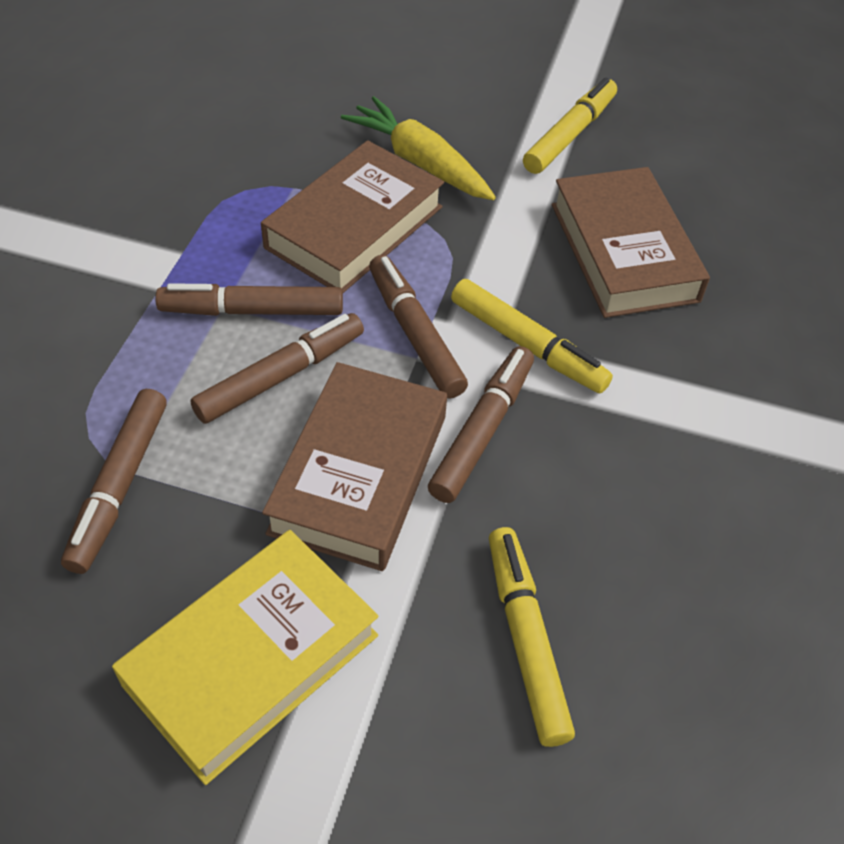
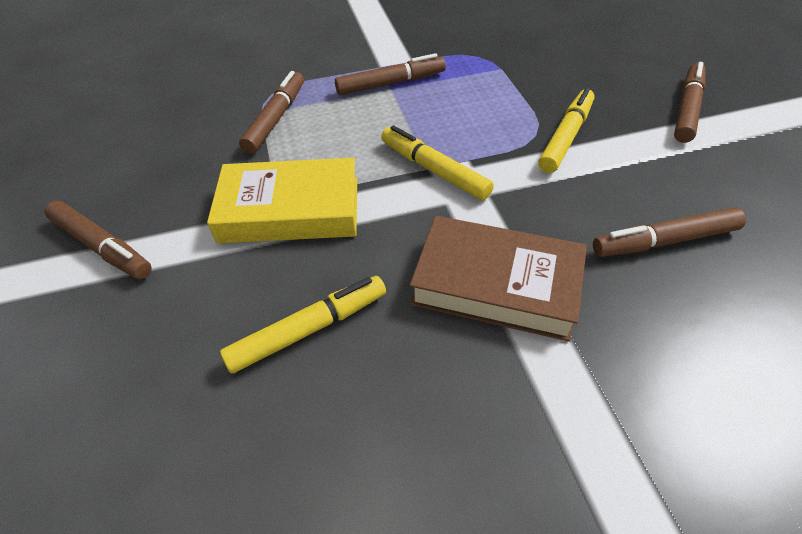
brown book: [261,140,444,293] [262,362,447,571] [552,167,710,318] = 3 -> [410,216,587,342] = 1
yellow carrot: [341,96,496,200] = 1 -> none = 0

